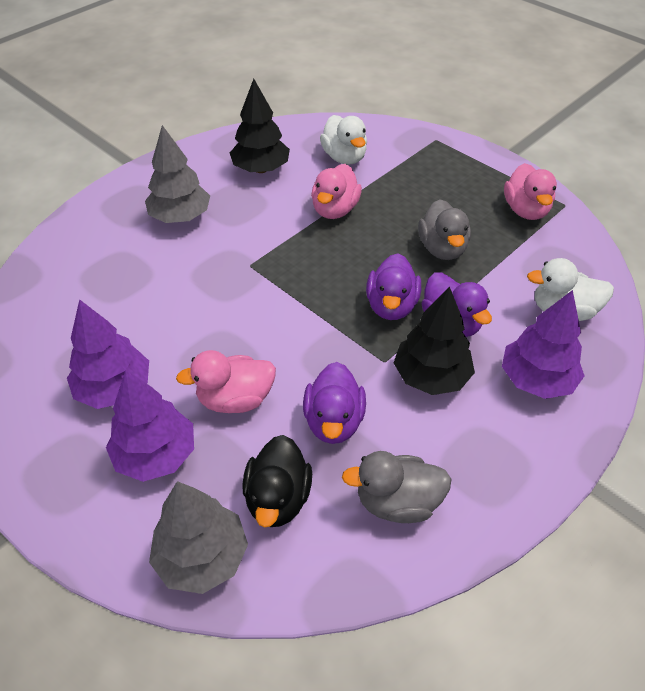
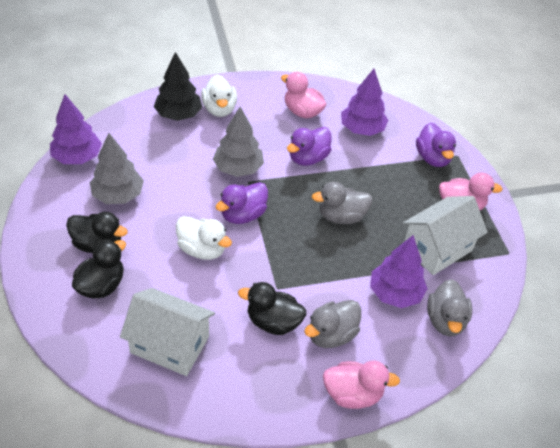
black duck: [242,435,312,528] = 1 -> [66,212,128,253] [72,240,126,298] [238,282,306,335] = 3
black tree: [230,79,290,173] [394,286,475,395] = 2 -> [154,52,202,121] = 1
grey duck: [342,451,452,523] [418,199,471,260] = 2 -> [304,300,361,348] [312,182,372,224] [427,279,472,336] = 3
white house: none = 0 -> [120,288,215,376] [403,196,488,275] = 2

